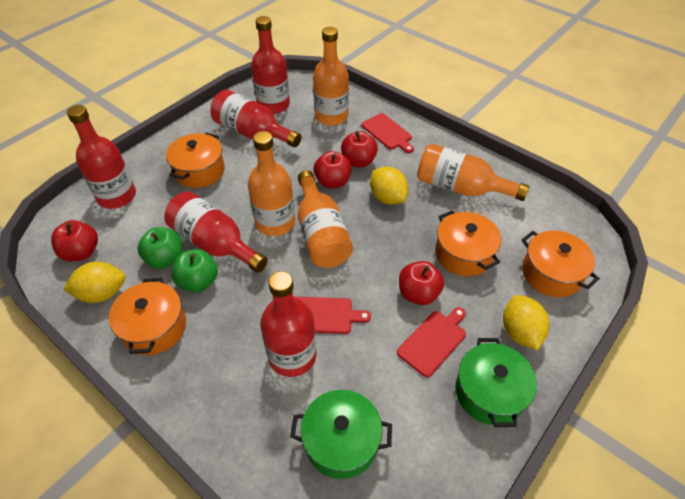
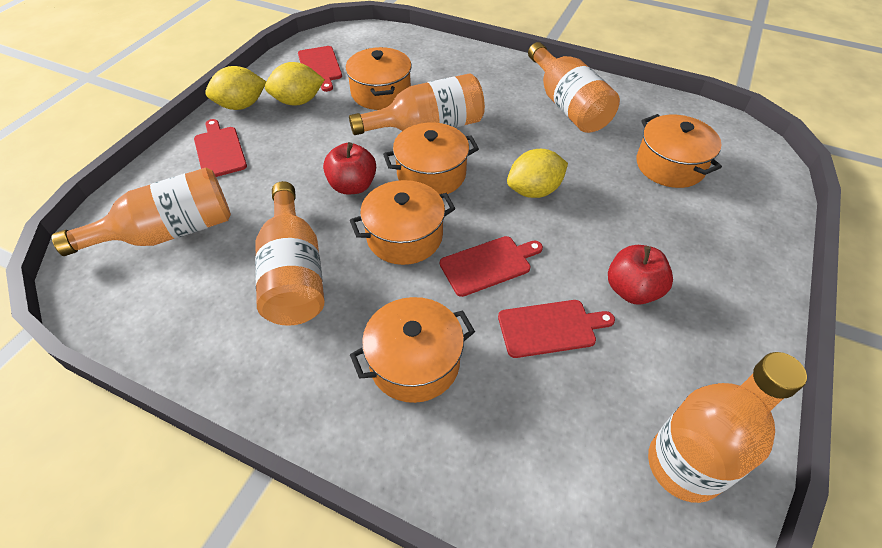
green apple: [137,227,182,269] [172,249,218,292] = 2 -> none = 0
green pot: [290,390,392,479] [455,338,537,427] = 2 -> none = 0
orange bottle: [248,131,295,236] [298,170,353,268] [313,27,349,126] [417,144,529,201] = 4 -> [52,168,231,256] [255,181,325,326] [349,73,485,135] [528,42,620,133] [648,352,807,503] = 5
orange pot: [109,278,186,355] [166,132,225,188] [435,210,501,276] [521,230,600,297] = 4 -> [345,47,412,110] [350,180,456,265] [350,297,475,403] [383,123,479,194] [637,114,722,188] = 5
red apple: [51,220,98,262] [314,151,352,188] [341,131,378,167] [399,261,444,305] = 4 -> [323,142,376,194] [608,245,673,305] = 2
red bottle: [67,105,136,209] [164,191,268,273] [210,89,302,147] [251,16,290,114] [260,271,316,377] = 5 -> none = 0
red cutting board: [295,297,371,334] [361,113,414,153] [397,307,466,377] = 3 -> [194,119,247,177] [298,46,342,92] [440,236,543,297] [498,300,615,358] = 4

